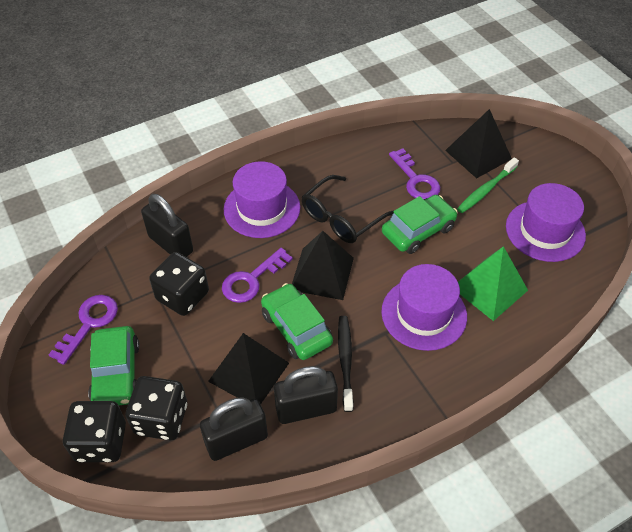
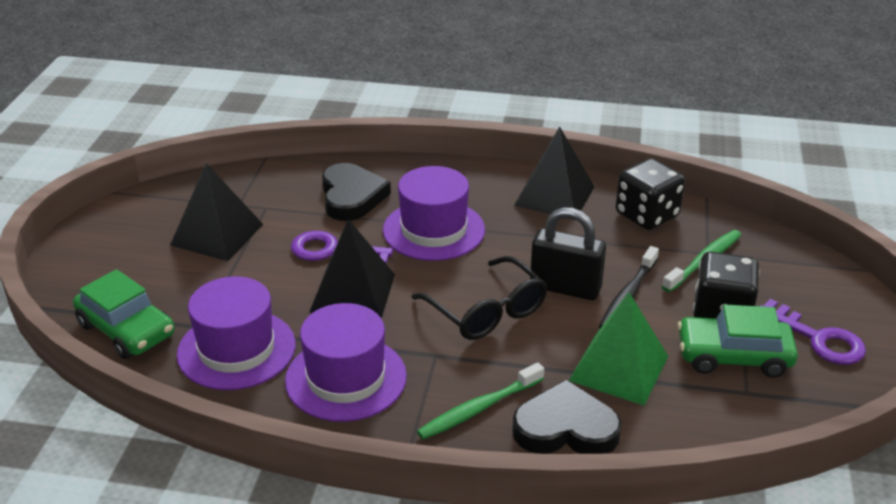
black dice: [63,401,126,462] [126,376,187,440] [149,252,209,316] = 3 -> [616,158,685,230] [693,252,760,319] = 2
black heart: none = 0 -> [322,163,391,221] [512,380,622,454] = 2
black padlock: [141,194,193,257] [200,397,268,461] [274,366,338,424] = 3 -> [530,207,606,300] = 1
green car: [88,326,140,405] [261,283,333,360] [382,195,458,254] = 3 -> [73,269,175,359] [677,305,798,378] = 2
green toothbrush: [457,157,519,213] = 1 -> [417,363,544,440] [662,230,741,292] = 2
purple key: [49,295,118,365] [222,248,293,303] [389,148,440,199] = 3 -> [291,231,393,264] [760,299,866,365] = 2

